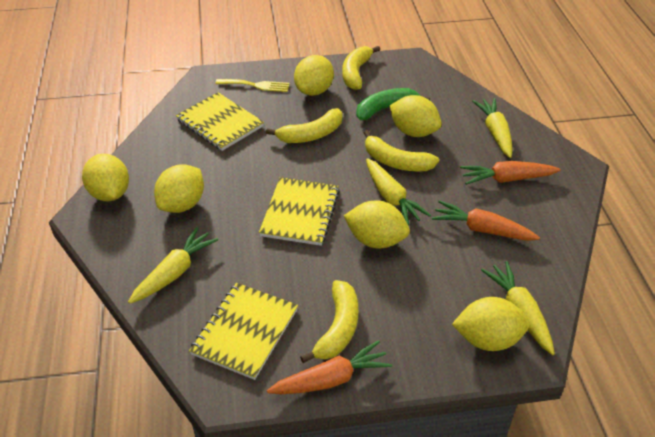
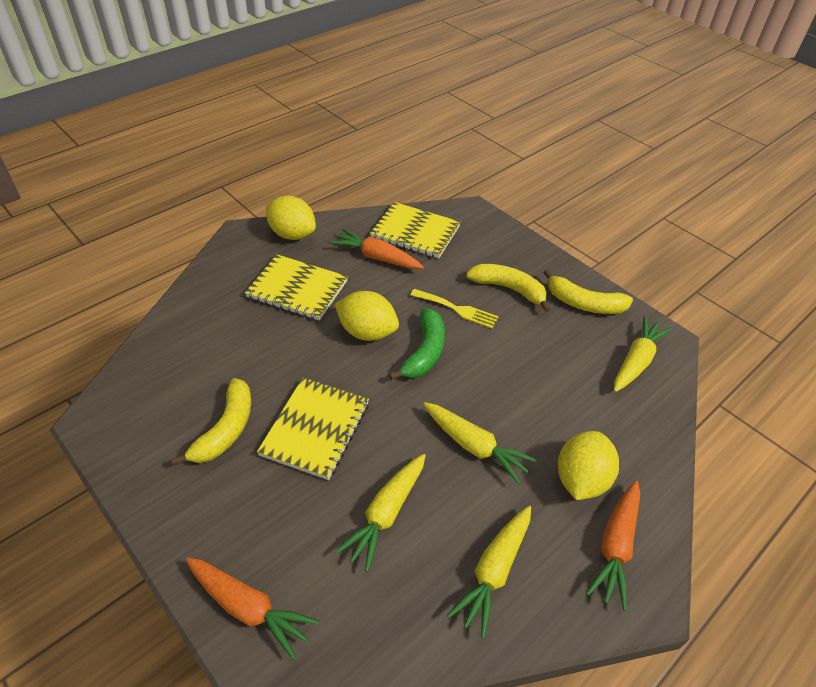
yellow banana: [266,108,343,143] [300,280,358,363] [342,46,380,90] [364,130,439,171] = 4 -> [171,378,251,465] [466,264,550,312] [543,269,633,314] = 3
yellow lemon: [82,154,129,201] [154,165,204,213] [294,55,334,96] [344,201,410,248] [389,95,442,137] [452,297,530,351] = 6 -> [266,196,316,240] [335,291,399,341] [558,431,619,500] = 3

